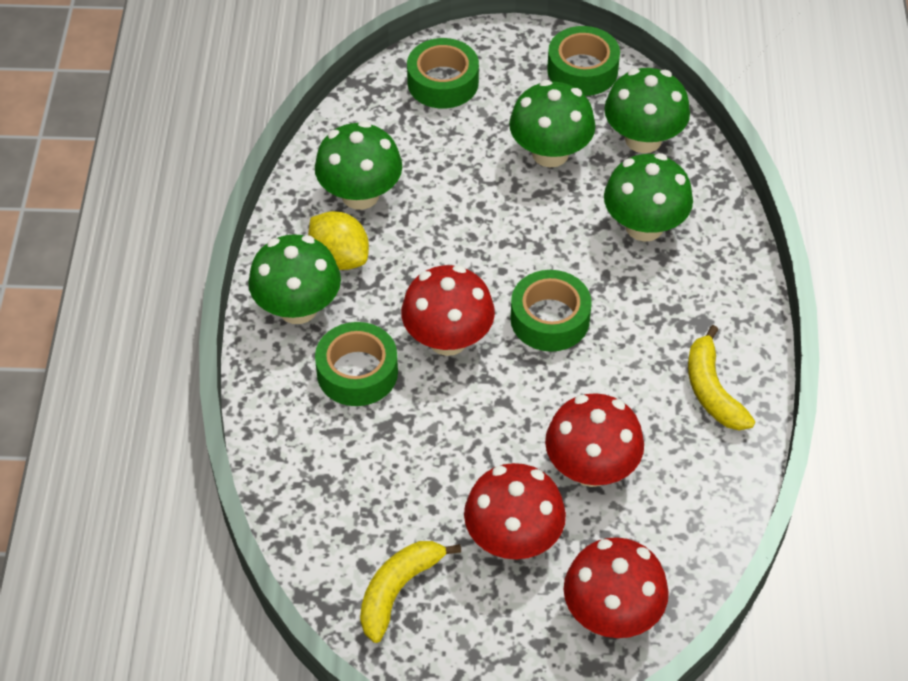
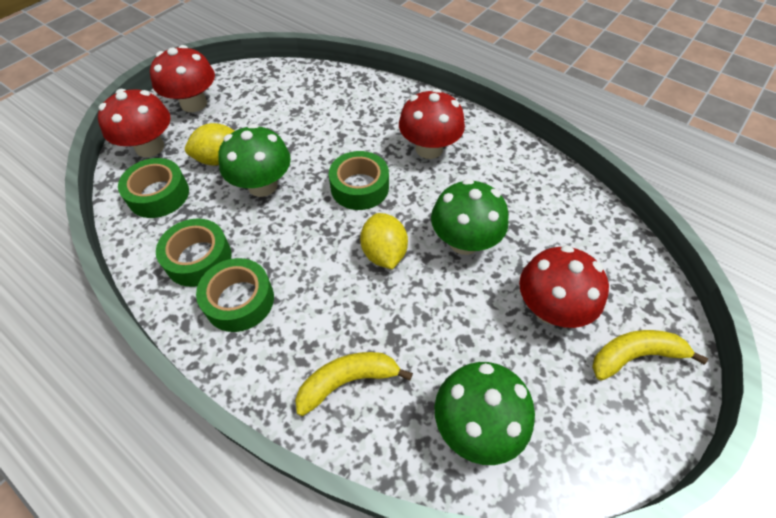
green mushroom: [248,234,341,324] [315,121,402,210] [509,80,596,168] [604,68,690,153] [604,153,693,242] = 5 -> [218,124,291,197] [431,179,509,255] [435,362,535,465] = 3
yellow lemon: [308,211,369,270] = 1 -> [185,123,234,165] [360,213,408,269] = 2

